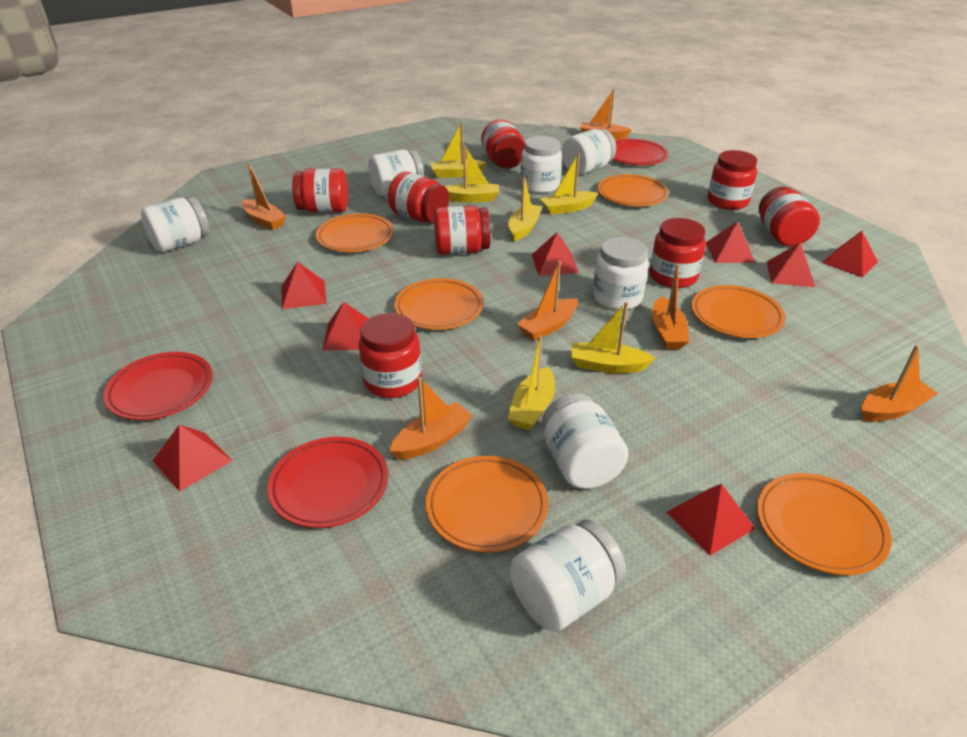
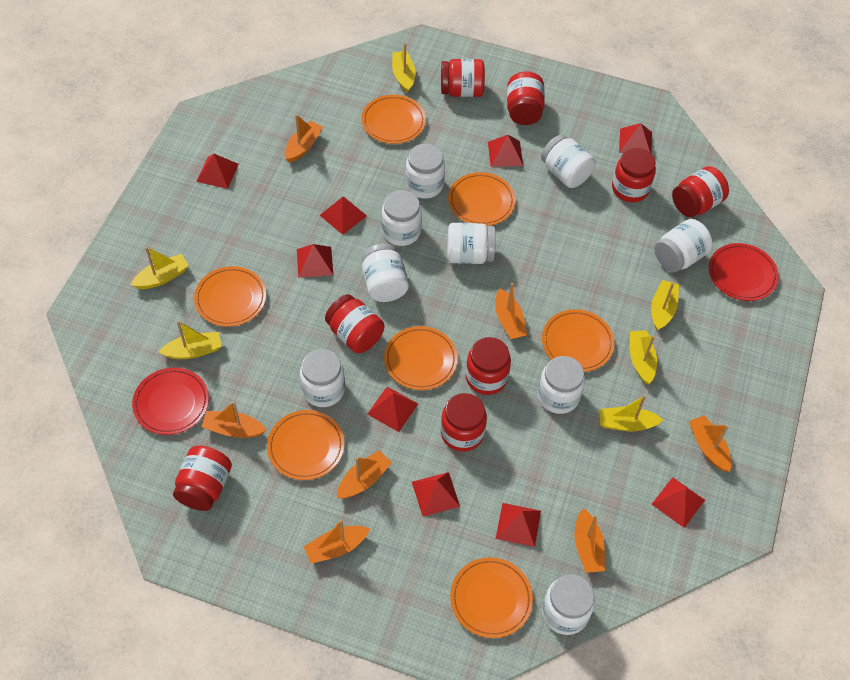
orange boat: [242,163,286,230] [389,377,473,460] [517,261,578,341] [580,89,632,140] [652,264,689,349] [862,345,938,422] = 6 -> [202,401,266,438] [285,114,323,163] [304,519,370,564] [337,450,392,499] [495,283,527,339] [574,508,605,573] [689,415,732,472] = 7
orange plate: [316,213,394,252] [394,278,484,330] [426,456,548,552] [598,174,669,206] [692,285,785,338] [757,473,892,575] = 6 -> [194,266,266,327] [267,410,344,480] [361,95,426,144] [384,326,458,390] [448,172,515,226] [450,557,533,638] [542,309,614,372] = 7
red plate: [103,352,213,420] [267,437,388,528] [613,139,668,165] = 3 -> [132,367,209,435] [709,243,779,301] = 2
red pyramid: [153,425,232,491] [282,262,327,309] [322,302,369,351] [532,232,579,276] [666,484,755,555] [706,221,755,263] [767,242,815,287] [822,231,878,278] = 8 -> [196,154,239,189] [297,244,333,278] [320,197,367,235] [367,387,418,432] [412,472,460,516] [488,135,523,167] [496,503,541,547] [619,123,652,153] [652,477,705,528] = 9
white jar: [141,197,210,252] [368,149,424,196] [510,520,626,632] [521,136,562,193] [542,393,628,489] [562,129,616,175] [593,237,649,310] = 7 -> [300,349,345,407] [362,243,409,302] [381,190,422,246] [405,144,445,199] [447,223,496,264] [538,356,585,414] [541,134,595,188] [542,575,595,635] [654,219,713,272] = 9

